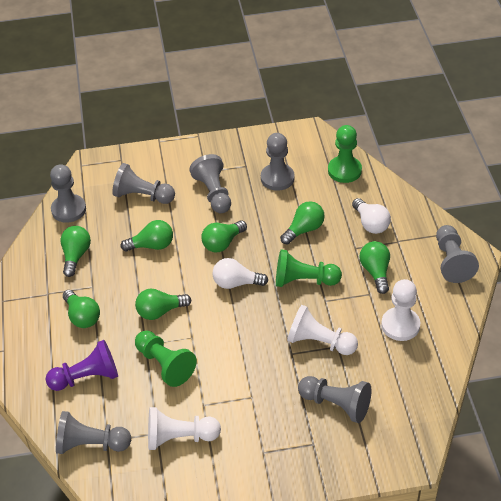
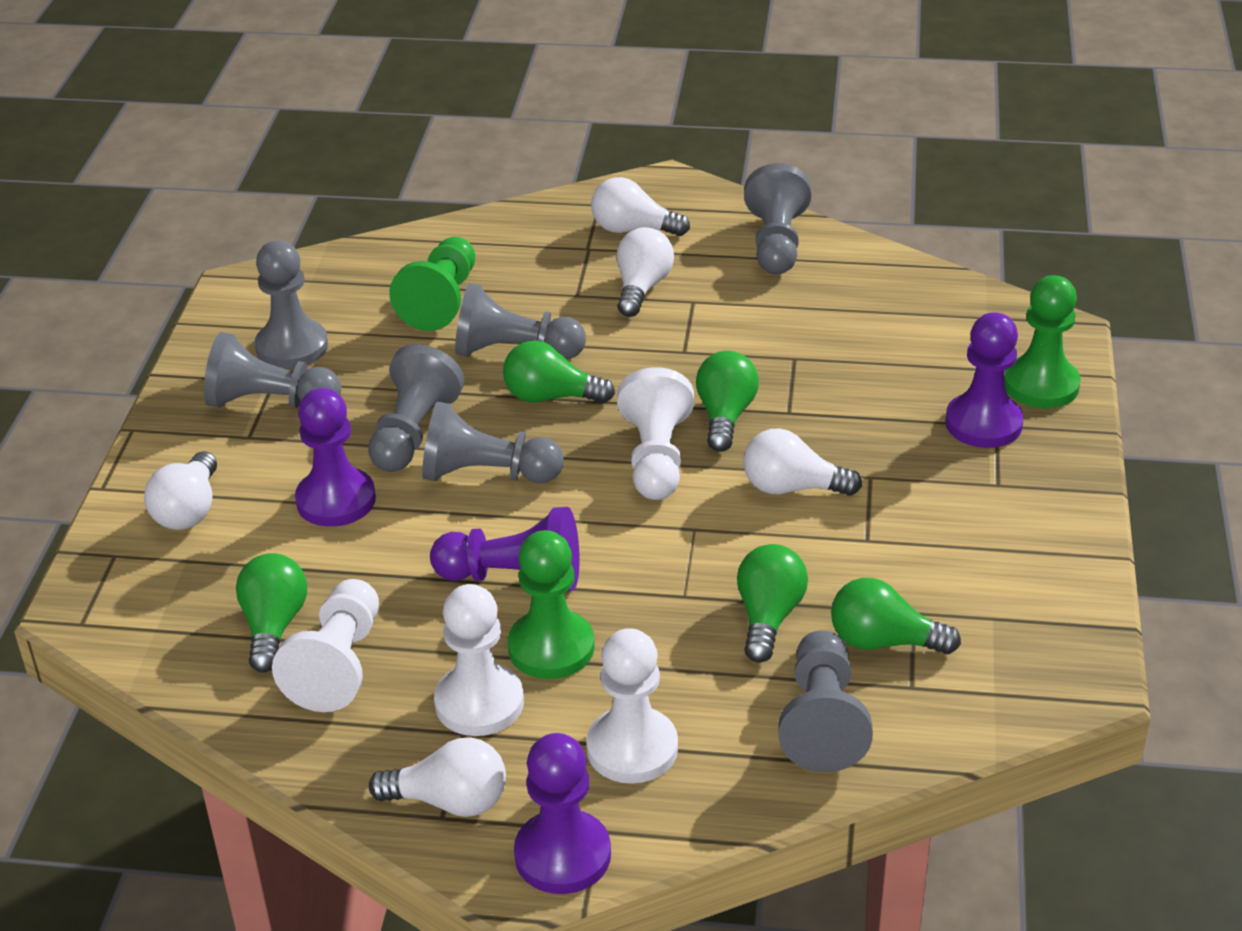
green light bulb: [60,226,91,277] [63,290,100,328] [121,220,173,251] [135,289,191,320] [201,220,247,252] [280,201,325,245] [360,241,390,294] = 7 -> [236,553,307,673] [503,340,615,403] [696,351,759,452] [737,544,808,663] [831,578,961,654] = 5
purple pawn: [46,340,118,391] = 1 -> [295,388,376,527] [430,507,580,591] [514,733,611,894] [945,312,1024,448] = 4
white light bulb: [212,258,268,289] [352,198,391,234] = 2 -> [144,451,217,530] [369,737,506,817] [591,177,690,236] [617,227,674,317] [743,428,862,496] = 5
white pawn: [148,407,221,450] [287,305,358,355] [381,279,420,341] = 3 -> [272,579,379,712] [434,584,524,736] [586,628,678,784] [617,367,694,500] = 4

